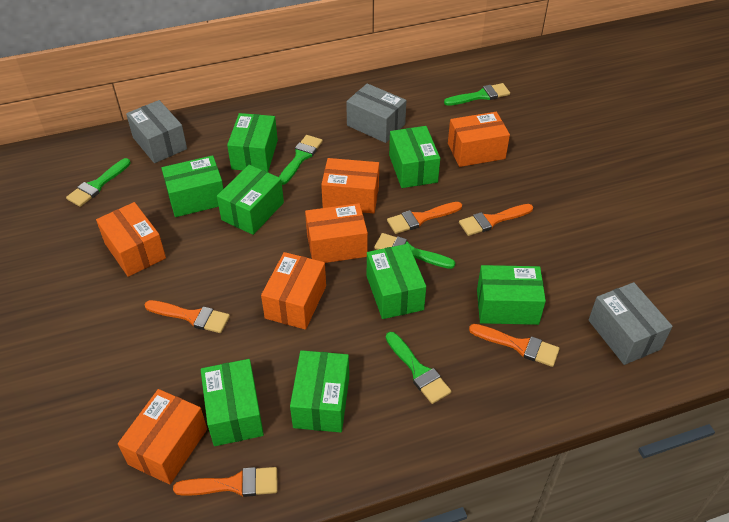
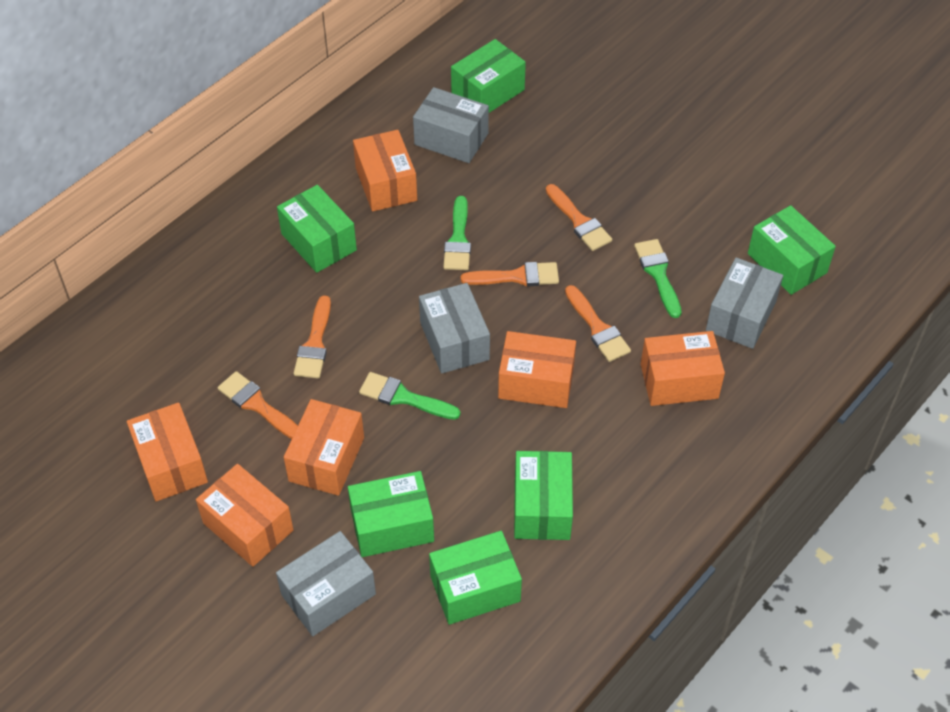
green box: [162,155,224,217] [201,359,264,446] [217,165,284,235] [227,113,278,172] [290,350,349,433] [367,244,426,319] [389,126,440,188] [477,265,546,325] = 8 -> [277,185,357,273] [348,471,434,557] [429,531,522,625] [451,39,526,113] [514,451,573,540] [748,205,836,295] = 6
green brush: [66,158,131,207] [279,135,323,185] [374,233,455,269] [386,332,451,404] [444,83,510,106] = 5 -> [359,372,460,420] [443,196,471,270] [634,239,682,318] = 3
grey box: [126,100,187,163] [346,83,406,143] [588,282,673,365] = 3 -> [276,531,376,636] [413,87,489,163] [419,283,490,373] [706,257,783,349] = 4

